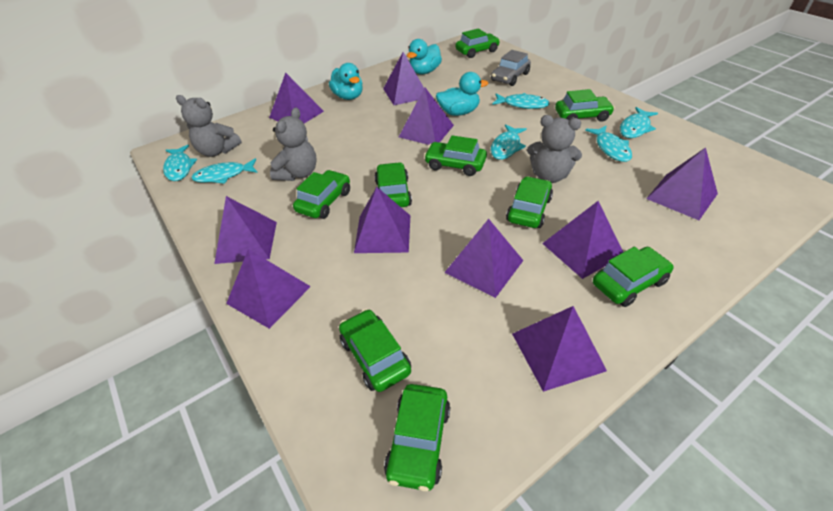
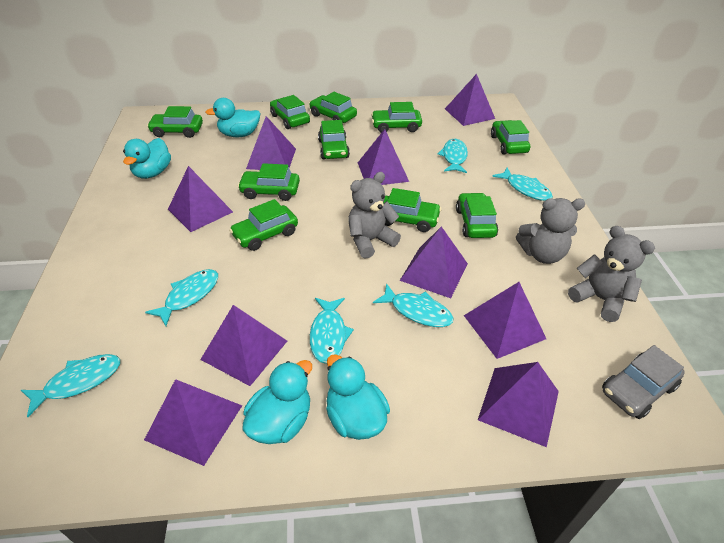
green car: [293,170,350,219] [339,309,411,392] [375,162,412,207] [384,384,450,491] [424,135,487,176] [456,28,500,58] [506,176,553,228] [555,89,615,122] [593,247,674,307] = 9 -> [147,106,203,138] [229,199,298,251] [238,163,300,201] [270,95,310,129] [309,92,357,123] [318,120,350,159] [371,102,422,133] [383,188,442,232] [456,193,498,238] [491,120,530,154] = 10
purple pyramid: [214,196,277,264] [226,249,311,329] [269,73,324,123] [354,187,410,253] [383,52,424,105] [399,88,454,145] [444,219,524,298] [512,306,607,392] [542,201,623,279] [646,147,718,220] = 10 -> [144,379,242,466] [168,166,233,232] [200,305,287,386] [246,116,296,170] [358,129,409,185] [400,226,468,298] [445,74,495,126] [464,282,546,359] [478,362,559,447] = 9
turquoise duck: [329,63,363,100] [407,39,442,74] [436,72,488,116] = 3 -> [123,138,171,179] [205,98,260,137] [243,360,312,444] [326,354,390,440] = 4

